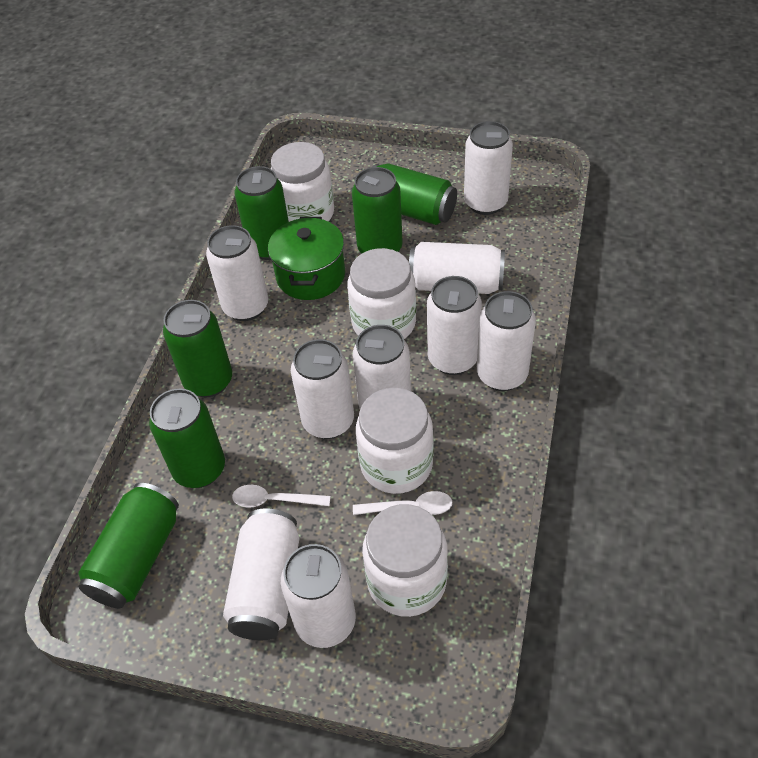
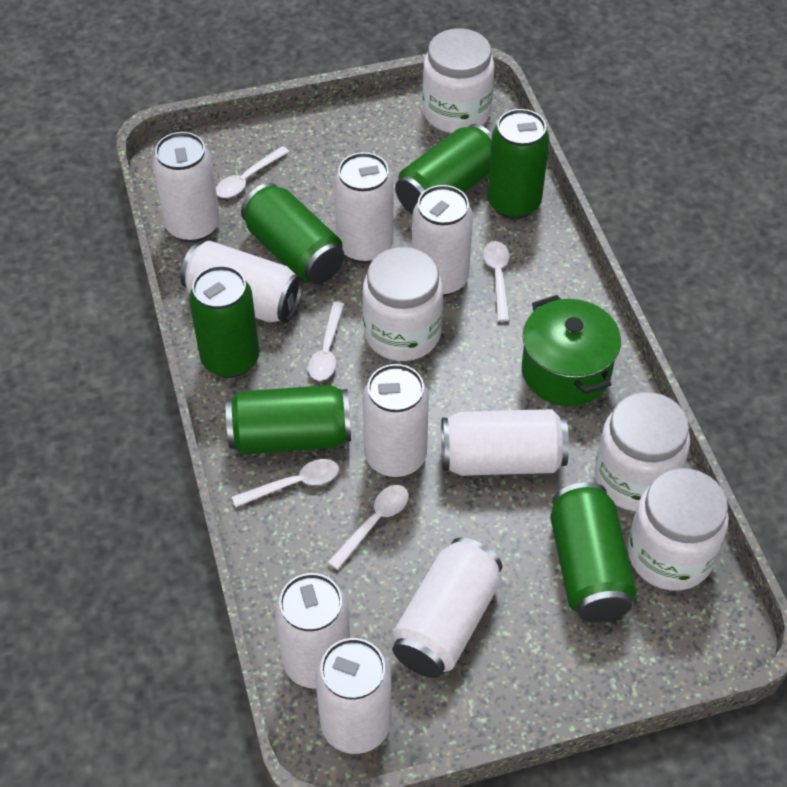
white spoon: [232,485,331,508] [353,491,452,515] = 2 -> [216,146,289,198] [232,459,339,507] [308,302,344,381] [328,485,409,570] [483,241,510,322] = 5

